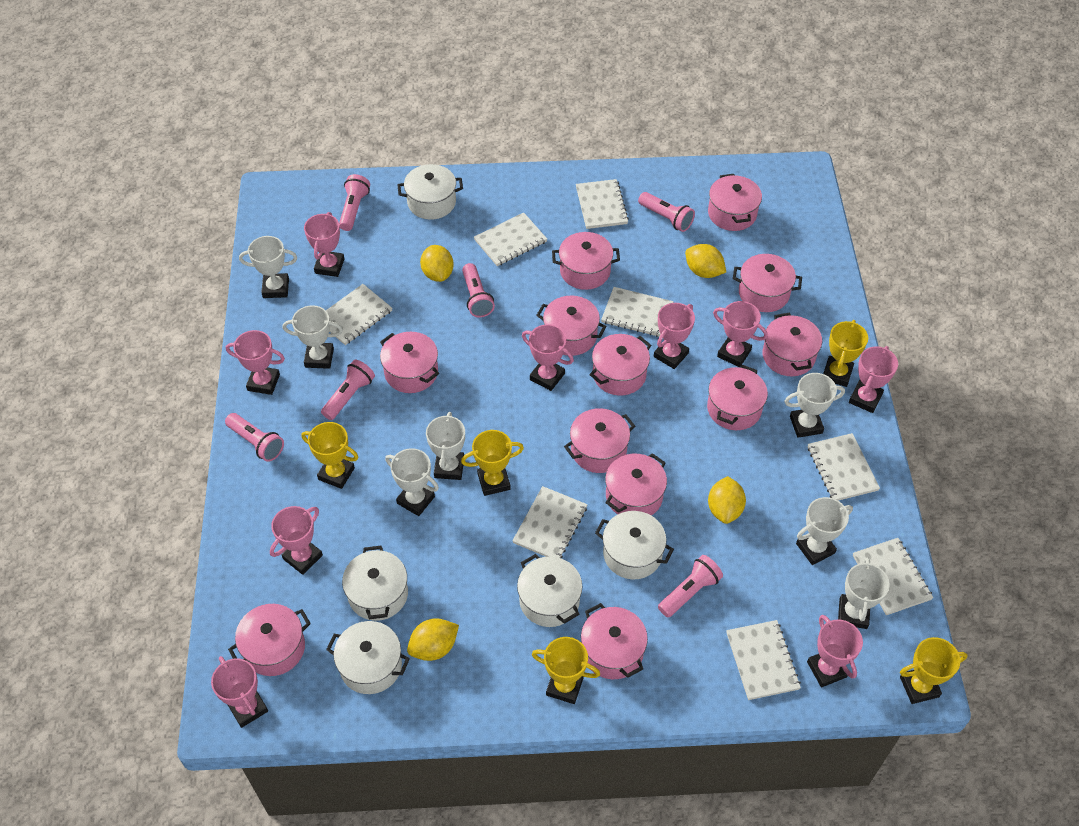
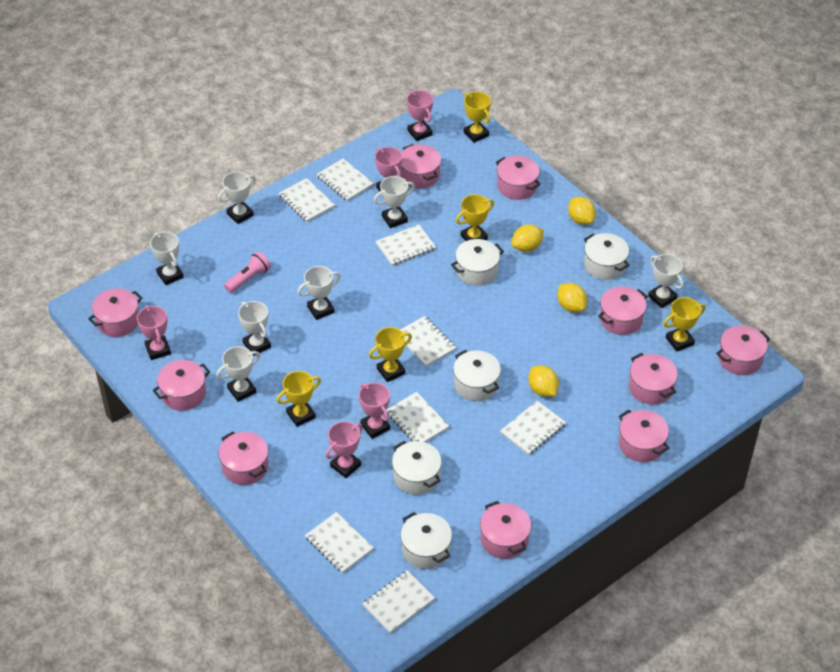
pink flashlight: [225,413,284,462] [321,359,375,420] [339,174,370,231] [462,263,495,318] [638,192,695,232] [658,555,723,618] = 6 -> [224,251,271,293] = 1
pink pot: [228,604,311,676] [380,332,439,393] [536,296,607,356] [552,232,620,290] [564,408,635,473] [581,603,648,679] [590,334,651,396] [605,453,667,515] [707,365,768,430] [708,174,762,231] [733,254,802,312] [762,313,822,376] = 12 -> [88,288,143,337] [153,360,210,411] [219,431,269,485] [400,144,441,188] [480,501,531,559] [496,156,541,200] [598,286,648,335] [619,410,669,462] [629,353,678,405] [716,326,770,375] = 10
pink trophy: [211,656,268,728] [226,330,285,395] [270,506,323,575] [304,212,344,277] [522,324,574,391] [654,303,695,369] [713,301,768,367] [807,615,863,687] [849,346,898,413] = 9 -> [137,305,171,360] [326,421,363,478] [359,383,390,439] [375,147,402,191] [407,90,433,141] = 5

